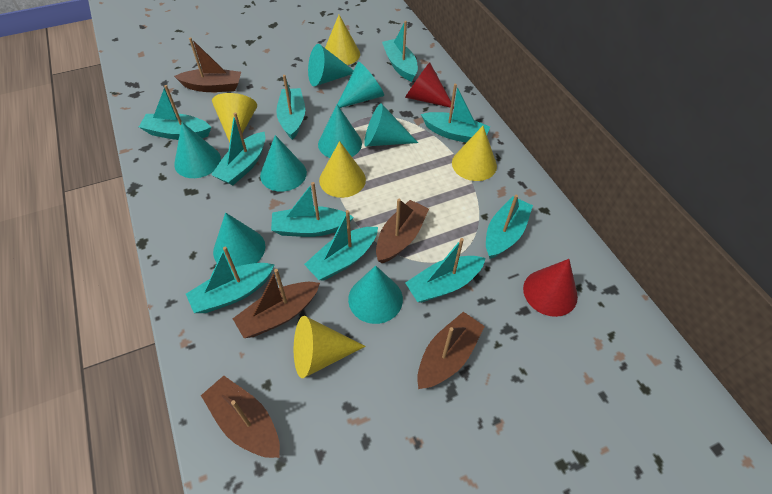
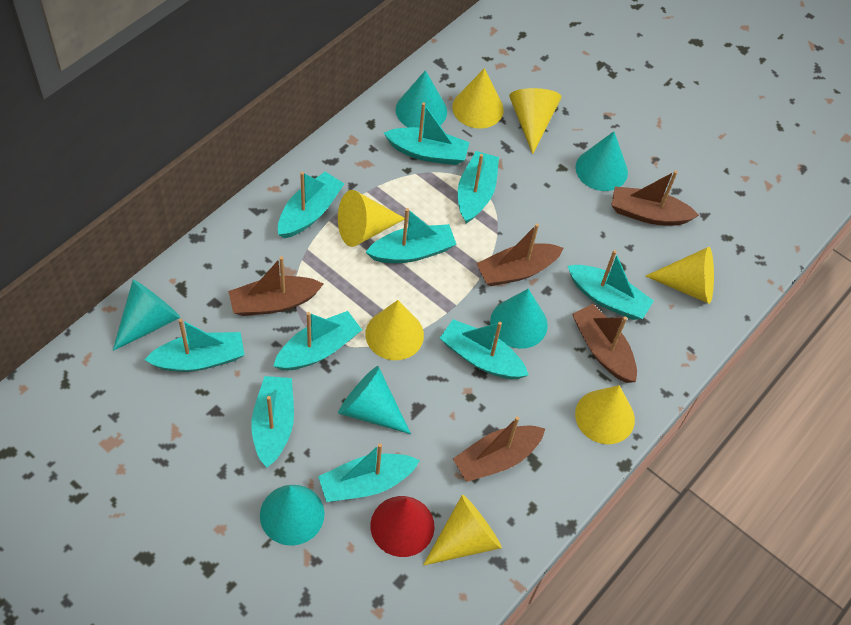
red cone: [405,62,454,108] [523,259,578,317] = 2 -> [370,496,434,557] = 1
turquoise cone: [174,122,221,178] [213,213,265,269] [260,135,307,192] [308,44,354,86] [318,105,362,158] [337,62,384,108] [348,266,403,324] [364,103,418,147] = 8 -> [113,280,180,351] [260,485,325,546] [338,366,411,434] [396,70,447,128] [490,289,548,349] [576,131,628,191] = 6
yellow cone: [212,93,257,143] [294,316,366,378] [319,141,366,198] [325,15,360,65] [452,126,497,181] = 5 -> [338,190,405,247] [365,300,424,360] [423,495,502,566] [452,68,504,129] [509,88,562,154] [575,385,635,444] [646,247,714,304] = 7

